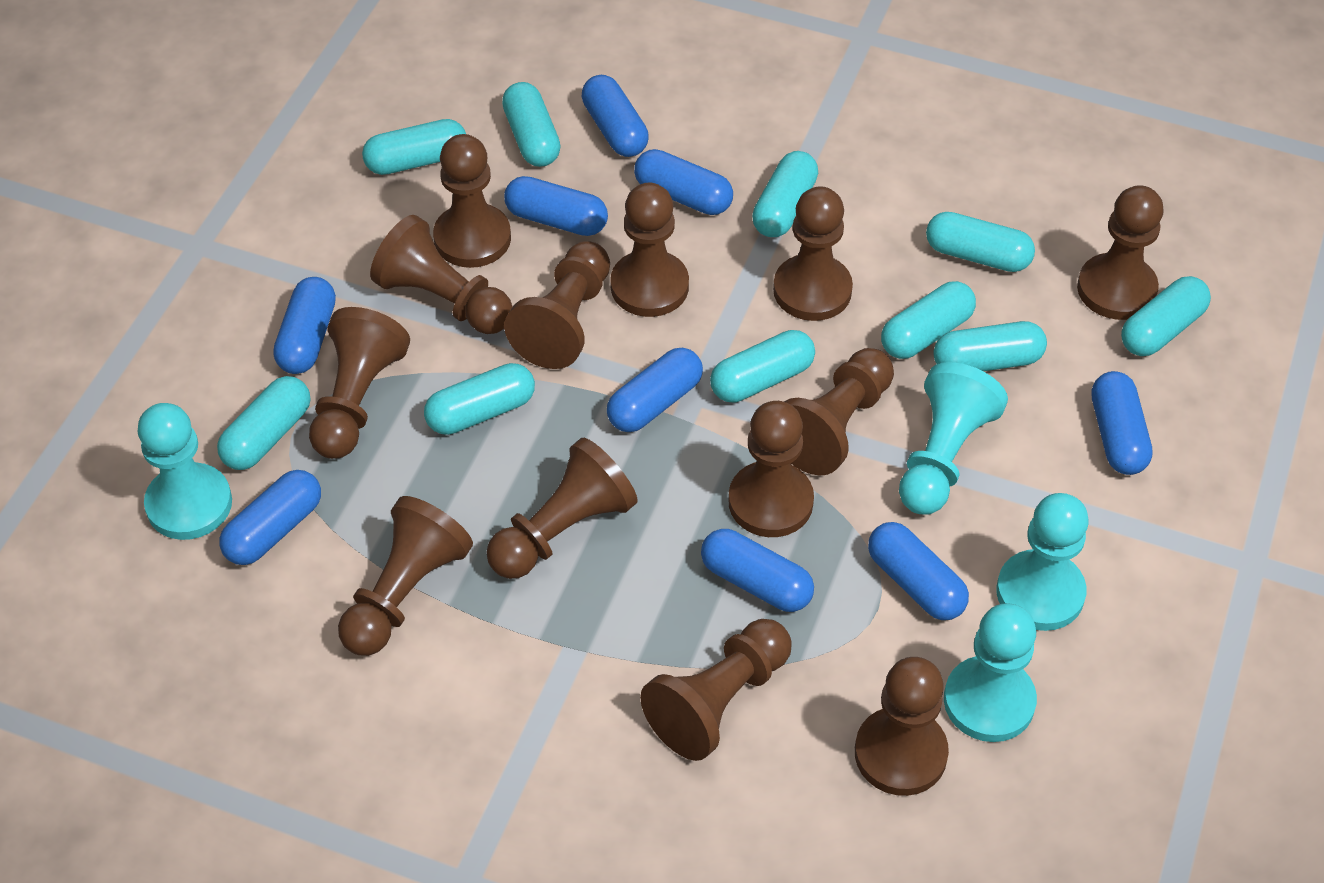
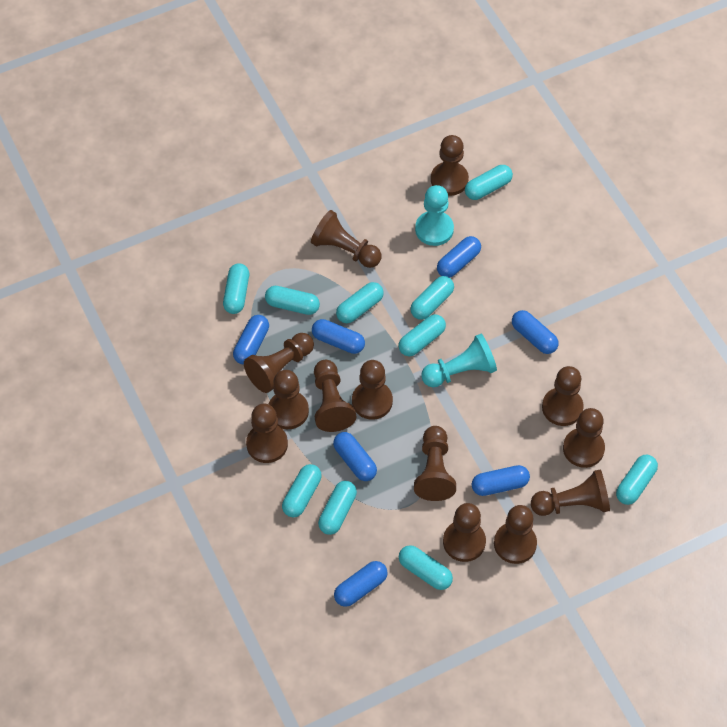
blue capsule: [219,470,321,565] [273,277,336,374] [504,176,608,236] [582,75,649,157] [607,348,703,432] [634,149,733,215] [701,529,814,612] [868,522,969,620] [1091,371,1153,475] = 9 -> [233,315,269,365] [312,319,365,354] [333,432,377,481] [334,561,388,607] [437,236,481,278] [472,465,530,496] [512,310,558,354] = 7
turquoise pawn: [138,403,232,540] [899,362,1008,515] [944,603,1037,742] [996,493,1089,631] = 4 -> [415,185,454,246] [421,334,497,387] = 2

